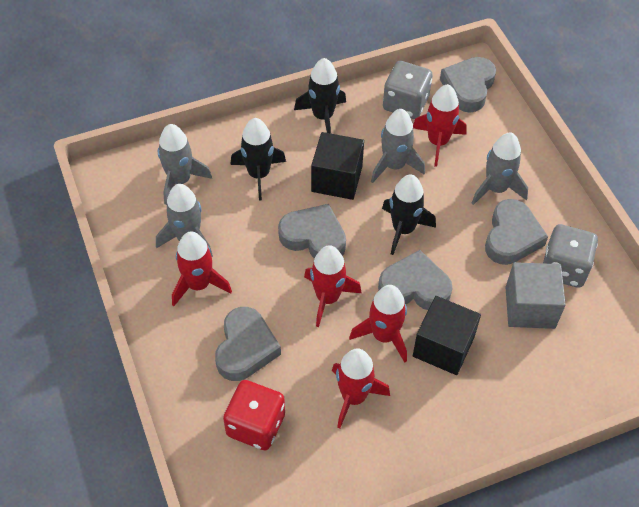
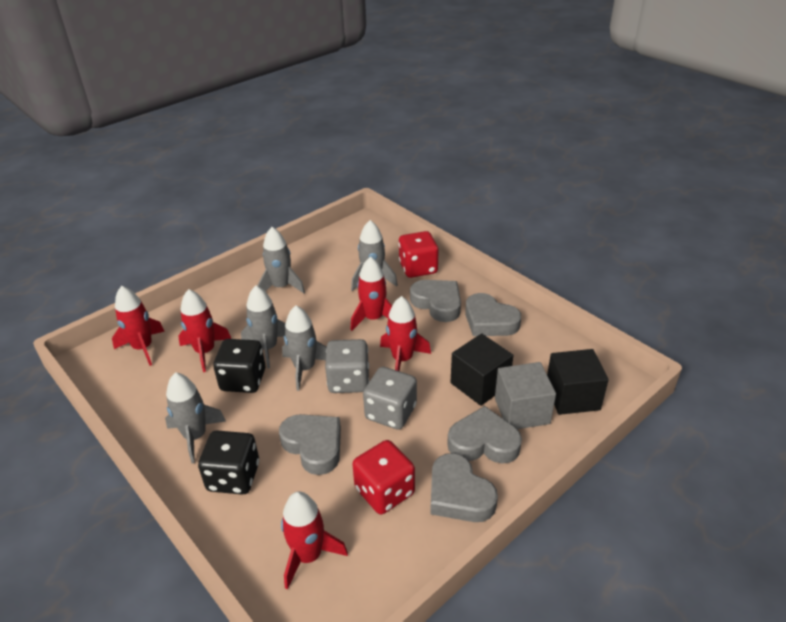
black dice: none = 0 -> [198,430,259,495] [213,339,265,393] = 2
black rocket: [230,118,286,200] [294,58,346,133] [382,174,436,255] = 3 -> none = 0
grey rocket: [156,184,213,257] [158,124,212,205] [371,109,425,183] [472,133,528,205] = 4 -> [165,372,226,463] [241,286,285,368] [257,227,305,293] [282,305,327,391] [351,220,398,291] = 5
red dice: [223,380,285,450] = 1 -> [352,440,415,514] [399,231,438,278] = 2

